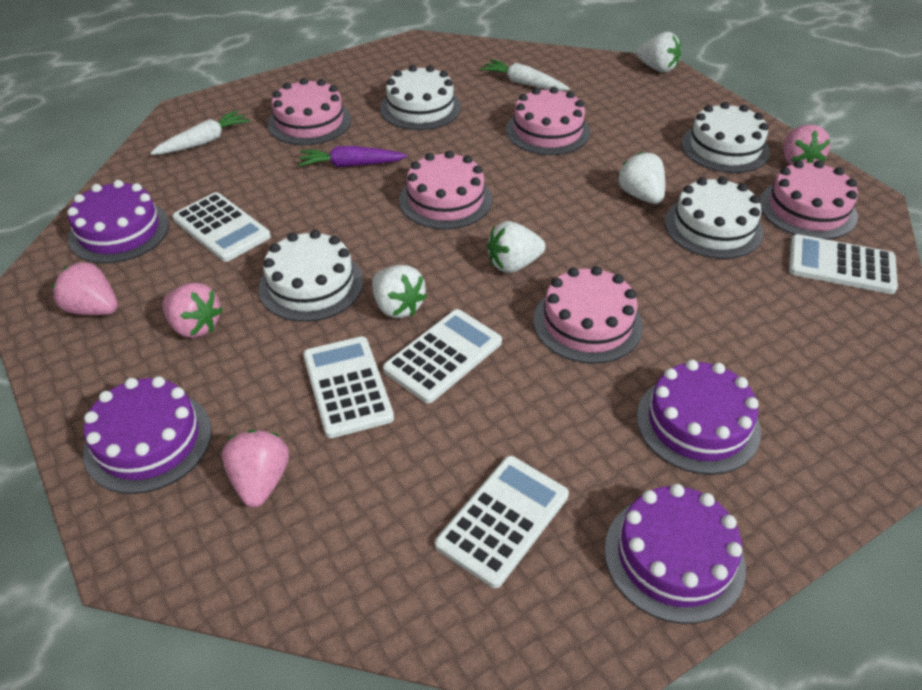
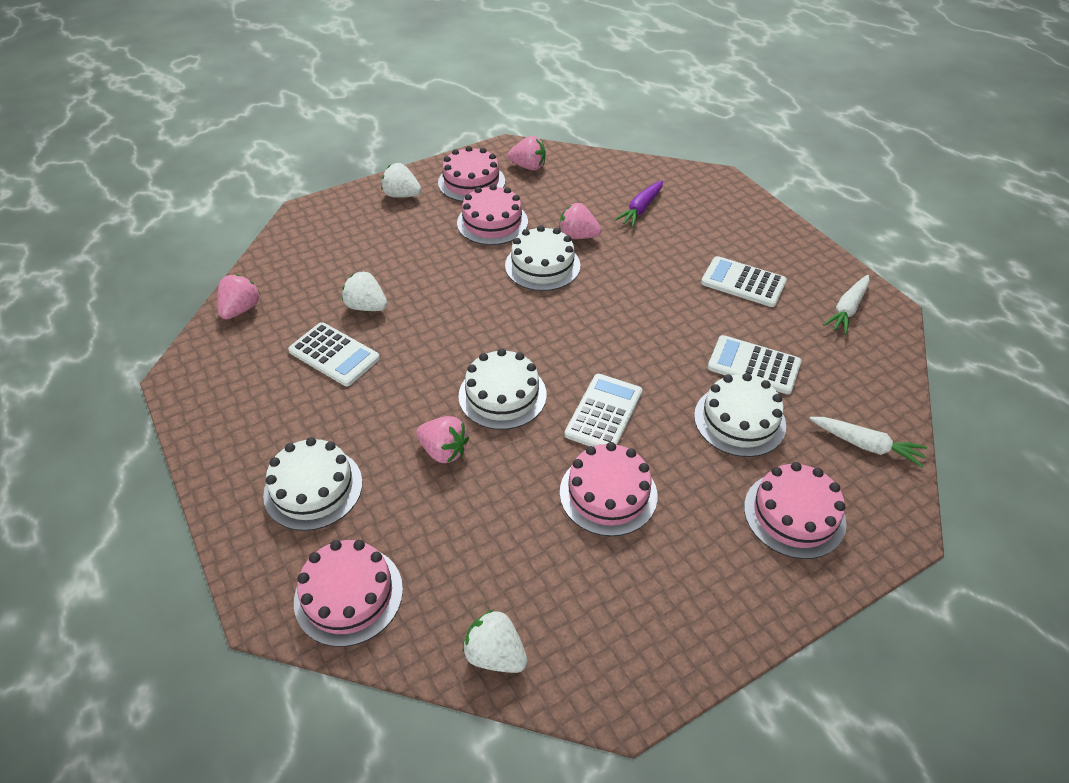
purple cake: [67,180,169,263] [83,376,212,494] [604,484,746,624] [637,360,761,475] = 4 -> none = 0
white calculator: [172,192,271,262] [303,336,394,438] [383,309,502,403] [435,456,569,588] [789,234,898,294] = 5 -> [288,322,380,386] [564,374,642,446] [701,256,787,307] [708,335,801,394] = 4
white strawberry: [372,265,427,318] [487,221,546,273] [618,151,665,204] [636,32,681,73] = 4 -> [342,271,387,311] [381,163,421,198] [463,609,528,673] = 3

